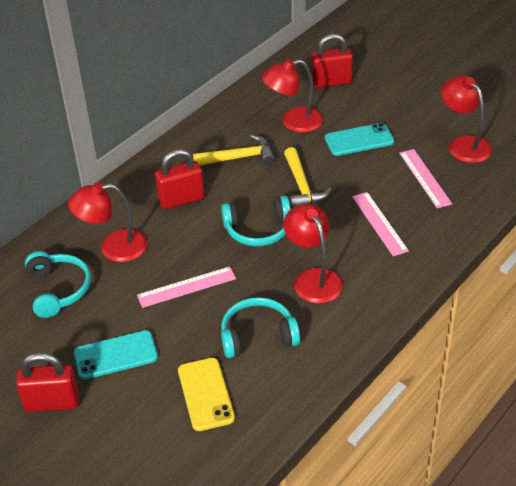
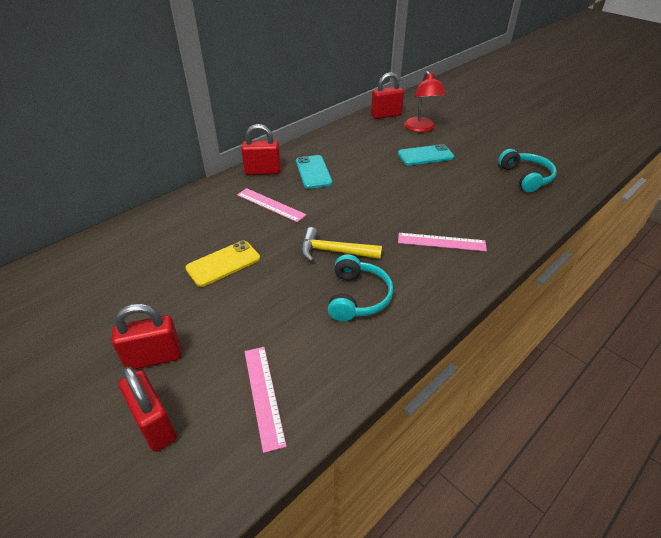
red lamp: [68,182,148,262] [262,59,323,133] [283,204,343,304] [441,75,492,163] = 4 -> [404,71,446,132] = 1
red padlock: [16,353,79,412] [155,149,204,209] [311,34,353,88] = 3 -> [112,304,181,370] [119,366,177,452] [241,124,281,175] [371,72,404,119] = 4
turquoise headphones: [25,251,91,318] [221,196,291,246] [221,297,300,358] = 3 -> [328,254,394,322] [498,149,557,193] = 2
yellow hammer: [193,135,275,166] [284,147,332,209] = 2 -> [301,227,382,262] = 1

